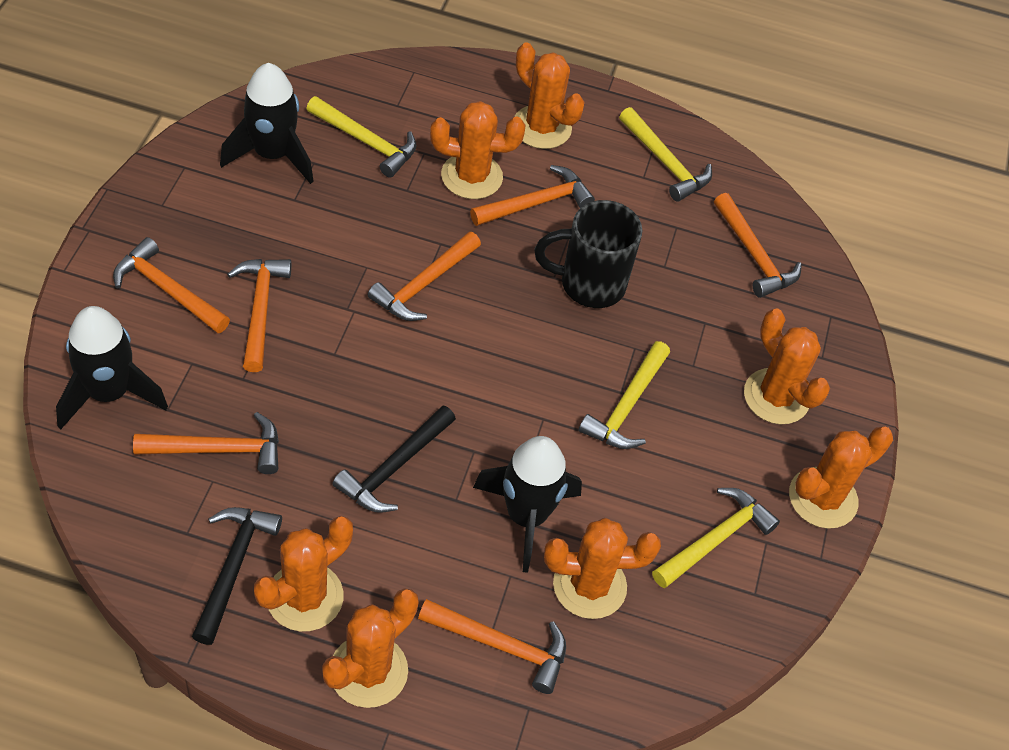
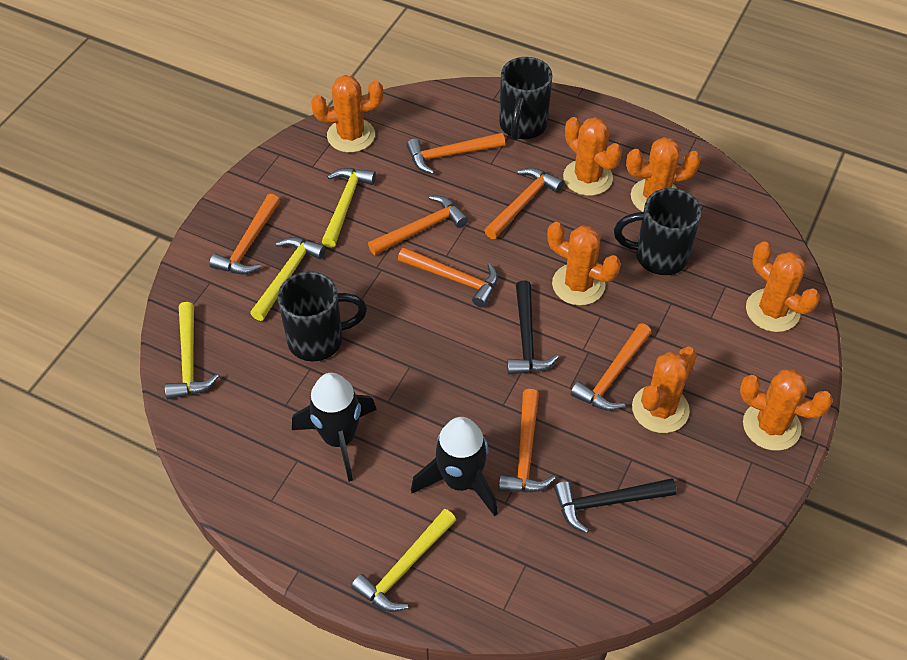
black mug: [535,200,642,308] = 1 -> [278,271,367,362] [499,57,552,140] [614,188,701,275] = 3
black rocket: [56,306,168,430] [220,63,314,184] [473,436,582,573] = 3 -> [292,373,377,482] [411,417,498,516] = 2

